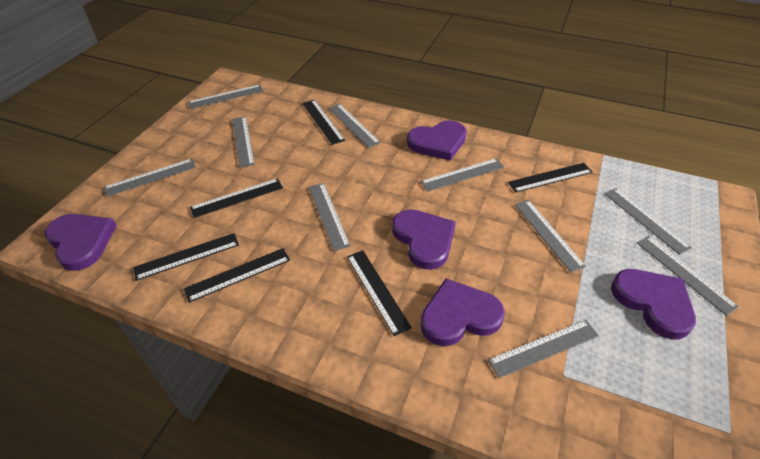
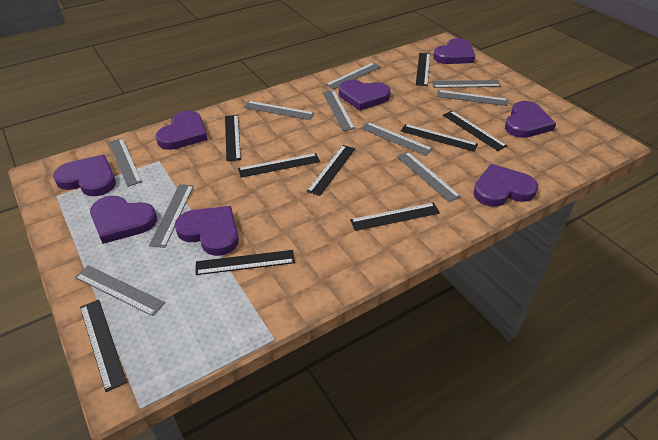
black ruler: [133,233,239,281] [184,248,290,303] [190,178,283,218] [302,100,345,145] [347,250,412,336] [508,163,593,193] = 6 -> [80,300,127,392] [195,250,295,275] [225,115,241,161] [238,153,320,177] [307,145,355,196] [350,203,440,231] [401,124,478,152] [416,53,430,86] [443,111,507,151] = 9
purple heart: [45,214,117,271] [392,209,456,270] [407,120,467,161] [420,278,505,346] [611,269,696,339] = 5 -> [53,155,116,196] [90,196,157,244] [156,111,208,150] [175,206,239,256] [339,80,391,111] [433,38,475,64] [473,164,538,207] [505,101,556,138] = 8

